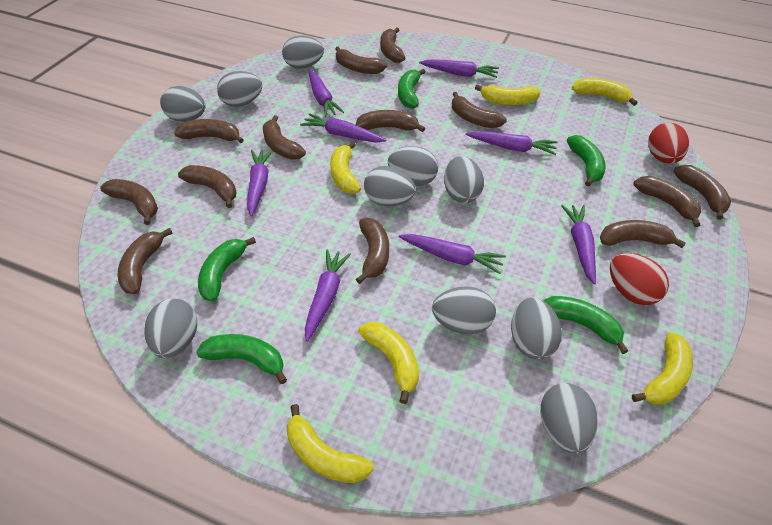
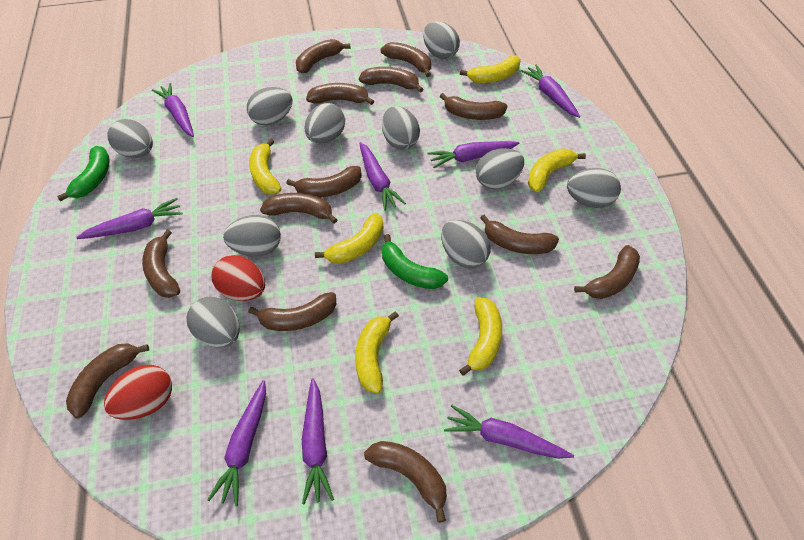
green banana: [196,334,287,384] [198,237,256,302] [398,69,426,109] [544,296,628,354] [567,135,606,187] = 5 -> [57,146,110,202] [382,234,448,289] = 2

